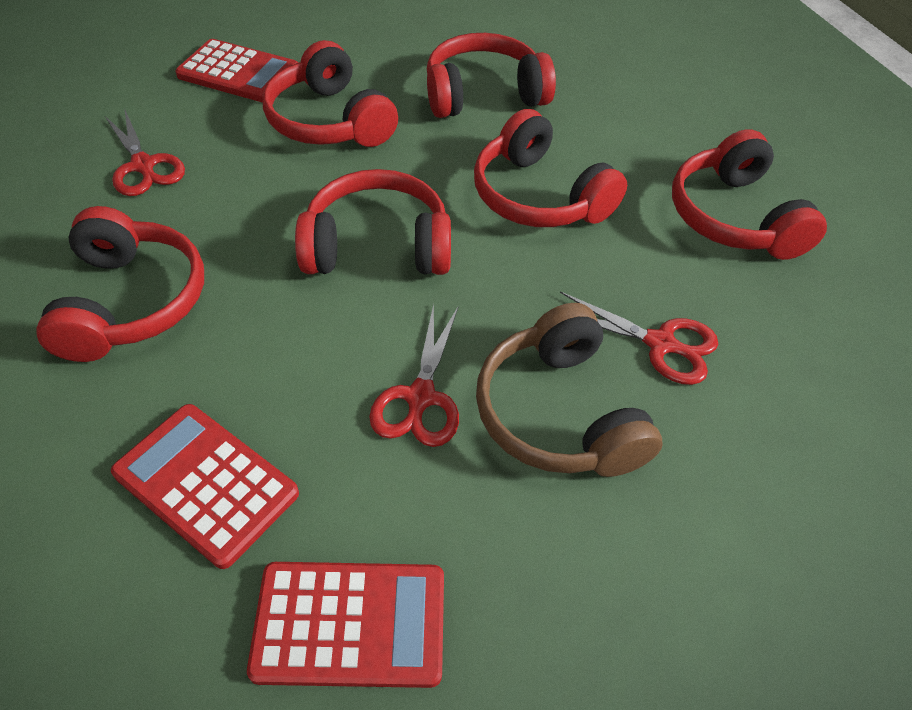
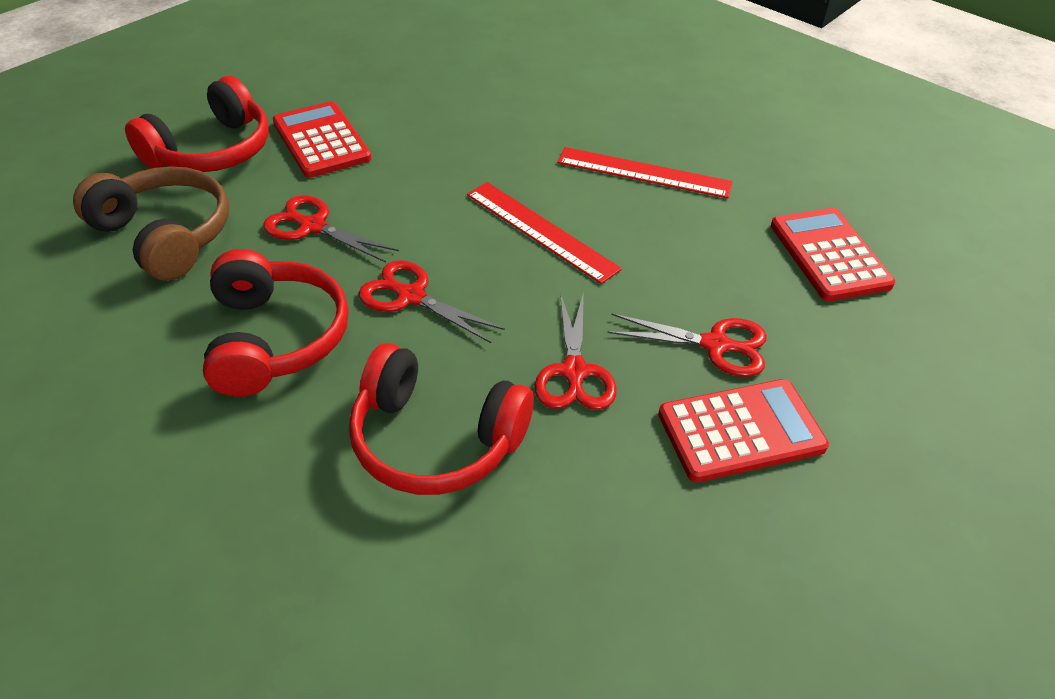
red headphones: [36,206,204,362] [263,40,398,147] [295,169,451,275] [427,33,556,118] [474,109,627,227] [672,129,827,260] = 6 -> [125,76,269,172] [203,249,349,397] [349,343,534,495] = 3
red ruler: none = 0 -> [467,182,622,284] [557,147,733,199] = 2
red scissors: [105,110,185,196] [369,304,459,447] [560,291,718,385] = 3 -> [263,195,399,263] [359,260,505,343] [534,292,617,410] [607,314,767,377] = 4

